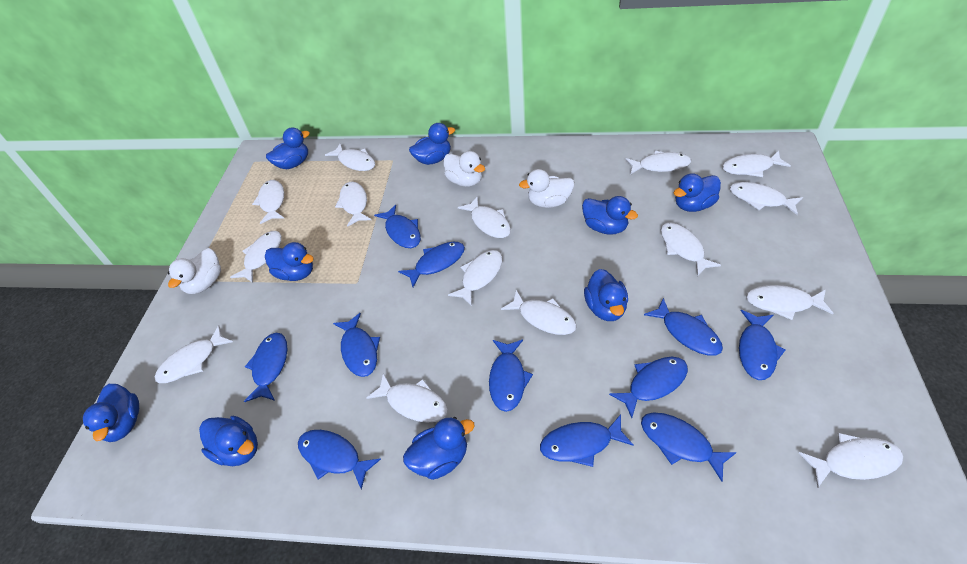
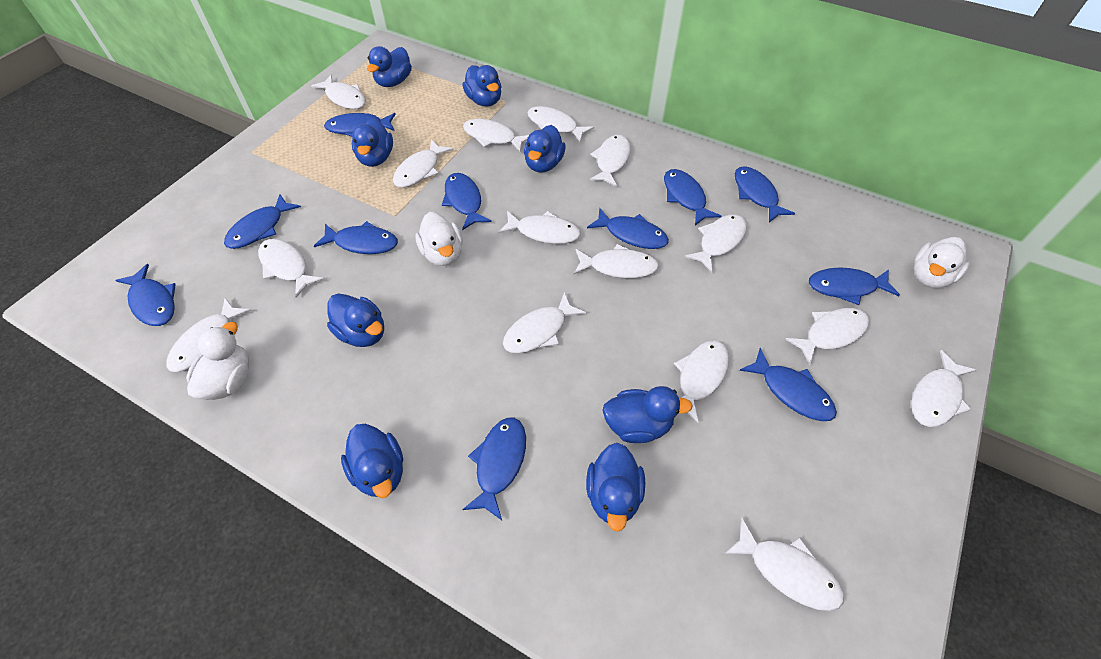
blue duck: [83,384,139,442] [199,416,258,466] [265,242,314,281] [266,127,310,169] [403,417,475,480] [409,123,455,165] [582,196,638,235] [584,269,628,321] [674,173,721,212] = 9 -> [327,294,384,347] [341,424,403,498] [352,119,393,167] [367,46,412,87] [462,65,501,106] [524,125,566,173] [586,443,645,532] [602,386,693,443] = 8

